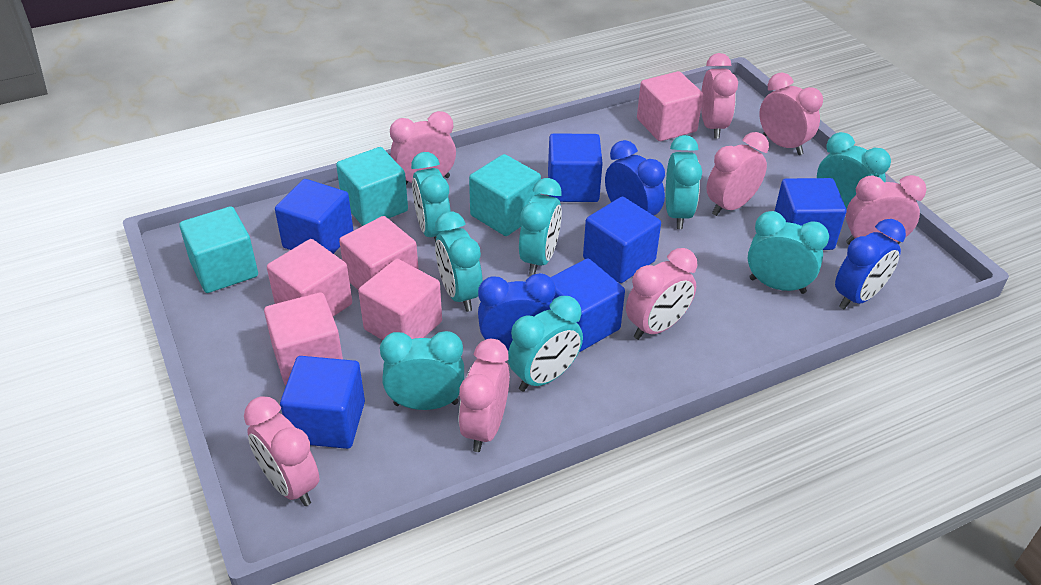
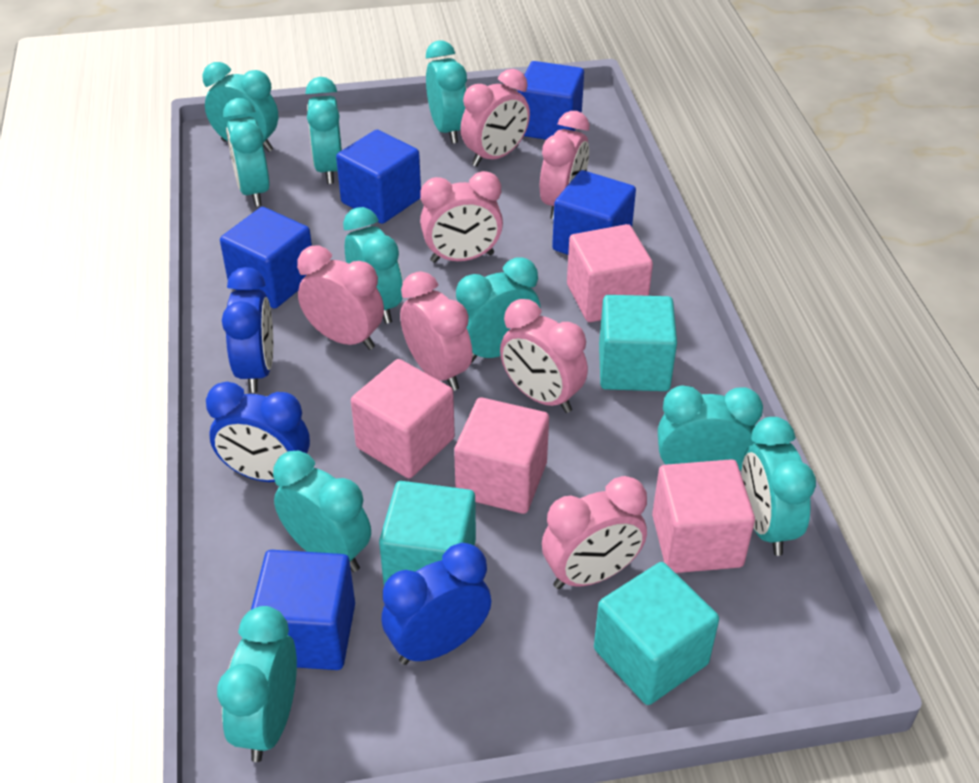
blue cube: [275,179,353,254] [280,356,365,449] [548,133,603,202] [550,259,625,352] [583,197,661,283] [775,178,846,250] = 6 -> [220,207,312,309] [251,550,355,670] [336,130,421,224] [518,61,584,140] [552,170,636,255] = 5
pink clock: [244,396,320,506] [390,111,456,184] [459,339,510,452] [626,248,697,340] [701,53,738,138] [706,132,769,216] [759,72,823,155] [846,175,927,245] = 8 -> [297,246,384,350] [400,271,473,391] [420,171,503,263] [461,69,530,167] [500,299,588,413] [540,111,589,219] [542,476,647,589] = 7
pink cube: [264,292,343,385] [267,239,352,316] [339,216,419,290] [358,259,442,340] [637,71,703,141] = 5 -> [351,359,455,478] [454,397,549,514] [567,224,653,322] [652,459,755,573] = 4
turquoise clock: [380,331,464,410] [411,152,451,243] [435,211,483,312] [508,296,583,392] [519,178,562,275] [666,135,702,229] [748,211,829,294] [817,132,891,211] = 8 -> [203,62,278,152] [217,606,297,762] [223,98,270,207] [273,451,371,572] [306,77,342,184] [343,207,403,324] [426,40,467,143] [456,258,540,364] [658,385,763,471] [741,417,816,556] = 10

